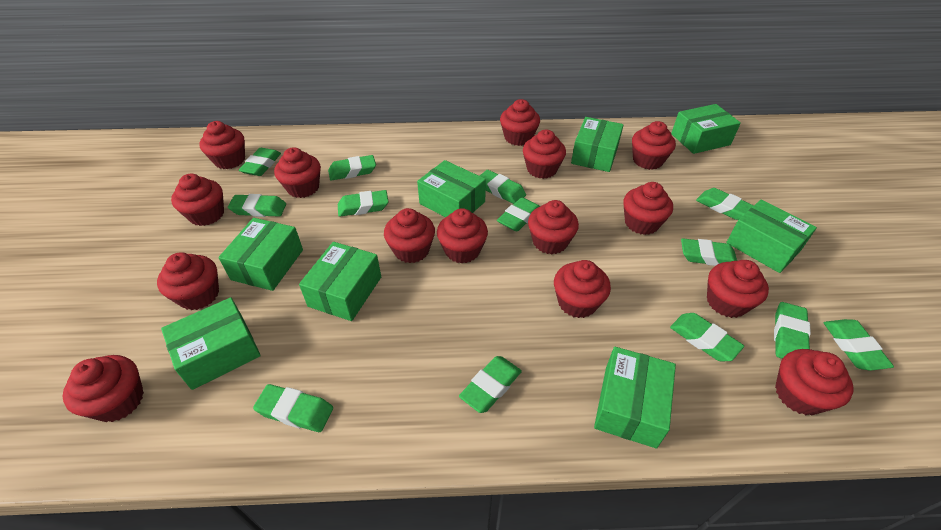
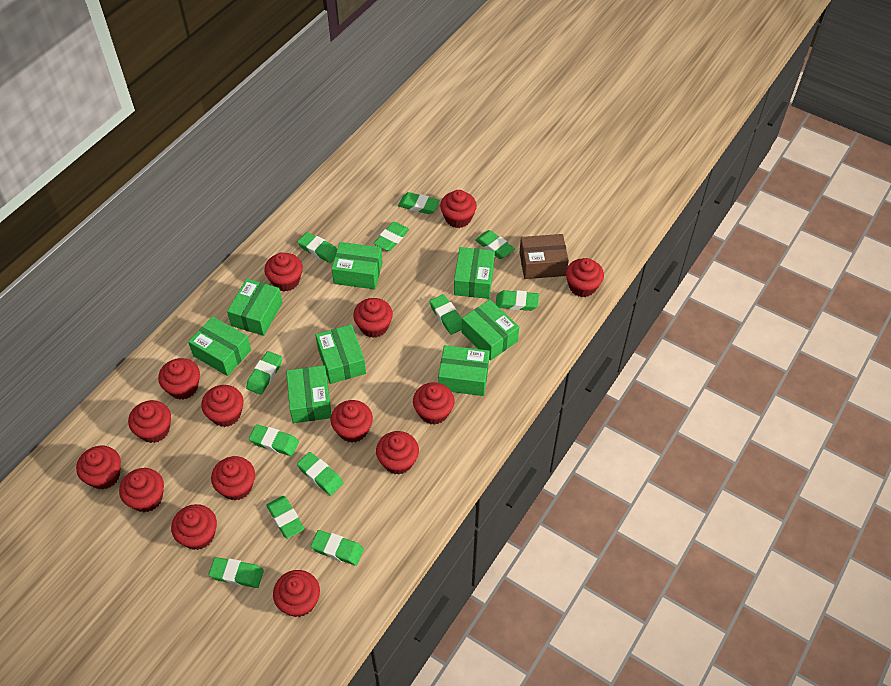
brown box: none = 0 -> [519,234,569,279] = 1
green eraser: [228,194,286,217] [239,148,281,176] [253,384,333,432] [328,155,376,181] [338,190,388,217] [459,356,522,413] [480,170,526,204] [497,197,540,232] [670,313,744,361] [681,238,737,266] [696,188,754,220] [774,302,811,359] [824,319,894,371] = 13 -> [209,557,264,588] [246,351,282,395] [249,424,299,456] [266,496,304,539] [297,452,343,496] [298,232,337,263] [311,530,364,566] [373,222,409,251] [398,192,440,214] [429,294,462,335] [475,230,515,259] [496,290,539,311] = 12

